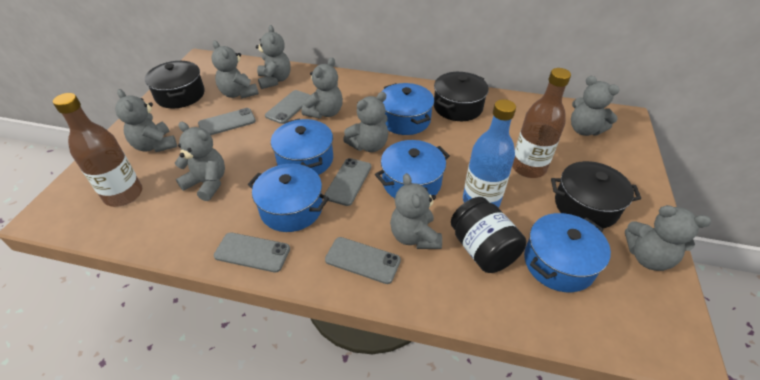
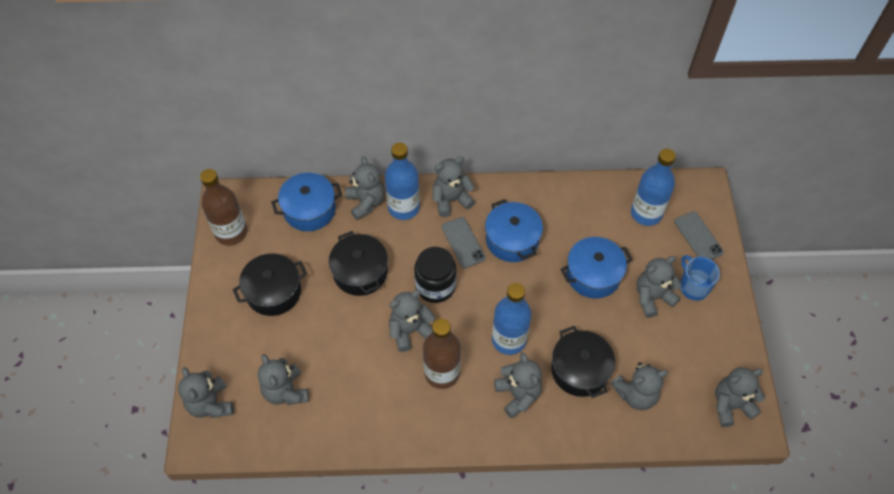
blue bottle: [463,99,516,208] = 1 -> [385,143,420,220] [492,283,531,355] [631,149,676,226] = 3
blue mug: none = 0 -> [680,255,720,301] = 1
blue pot: [248,164,329,232] [271,119,333,175] [375,140,450,198] [381,83,434,135] [524,213,611,292] = 5 -> [271,173,342,231] [485,199,543,262] [561,237,633,299] = 3
grey phone: [198,108,256,135] [214,232,290,272] [265,90,310,124] [324,158,371,206] [325,237,401,284] = 5 -> [442,217,486,268] [674,211,724,260] = 2

